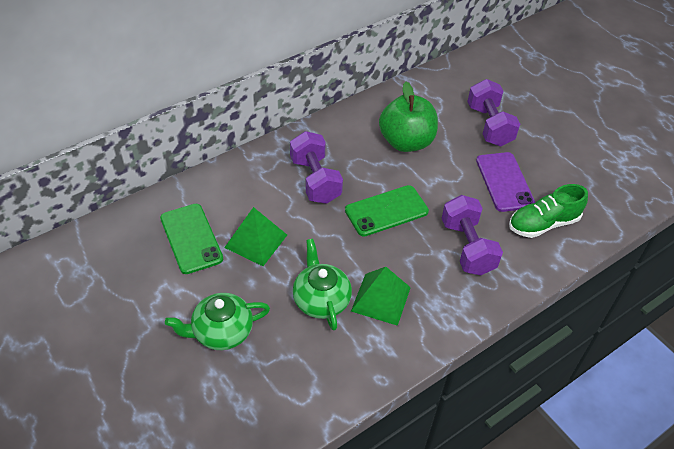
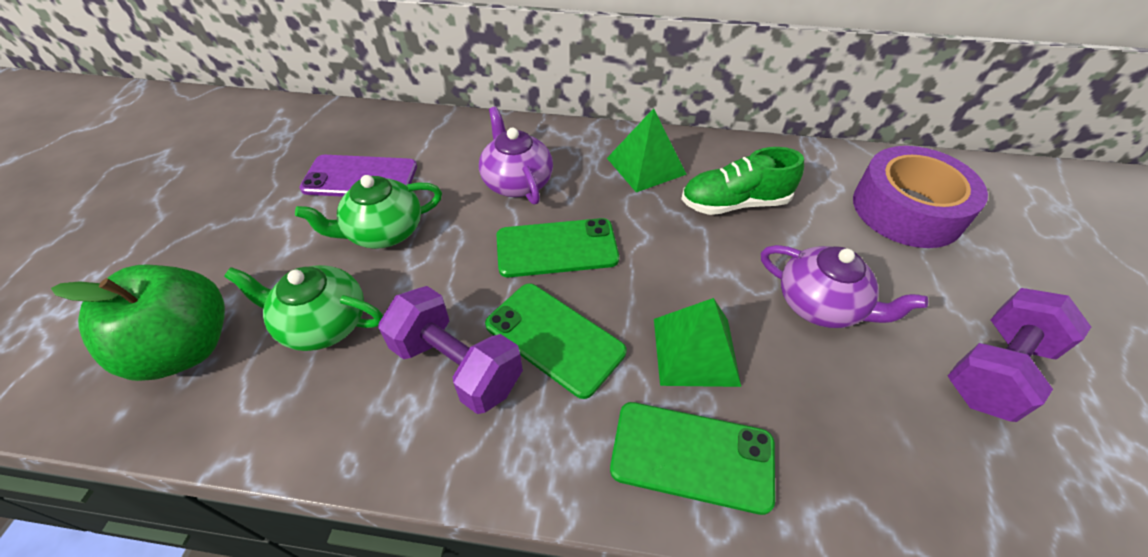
green phone: [160,204,223,274] [345,185,429,236] = 2 -> [485,283,627,399] [496,218,619,277] [610,402,775,515] = 3
purple dumbbell: [290,131,343,204] [442,195,503,275] [467,79,520,146] = 3 -> [379,286,523,414] [948,288,1091,422] = 2
purple tape: none = 0 -> [853,146,988,248] = 1
purple teapot: none = 0 -> [479,107,553,204] [761,245,928,328] = 2

